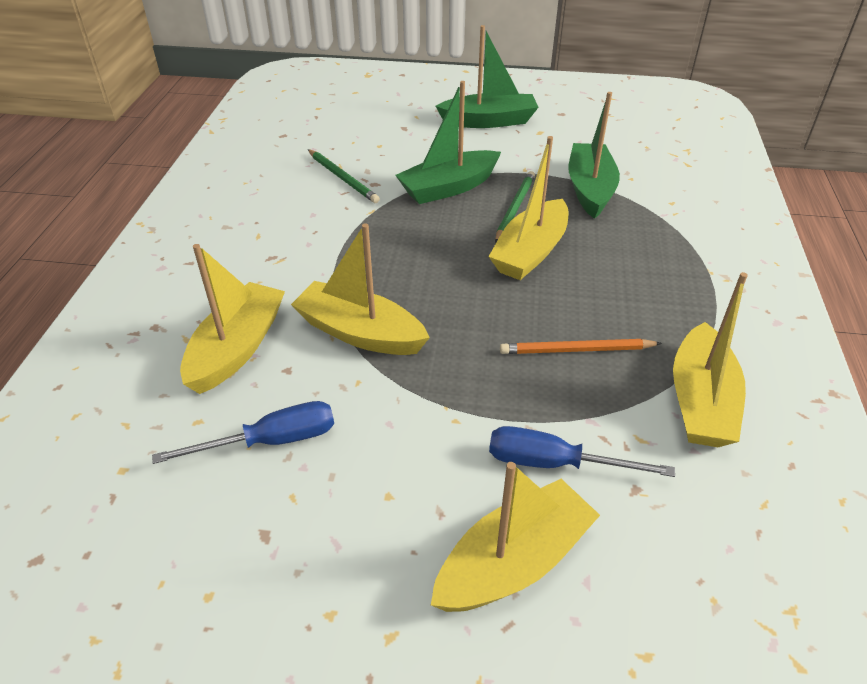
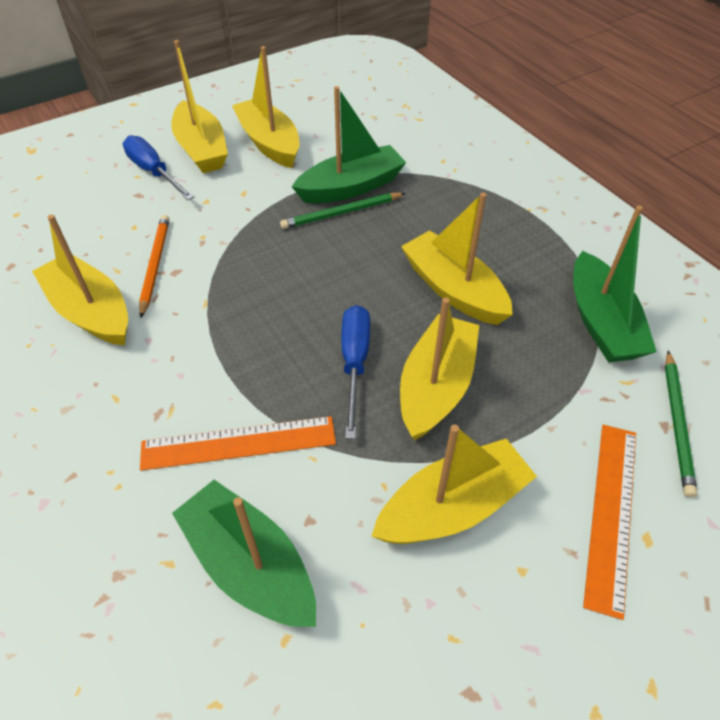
orange ruler: none = 0 -> [140,416,336,471] [583,425,636,620] = 2
yellow boat: [180,244,285,394] [291,223,430,355] [431,462,600,612] [488,136,568,280] [673,272,748,447] = 5 -> [32,215,128,346] [171,40,228,173] [232,46,299,168] [371,425,537,544] [400,297,479,440] [401,193,513,325] = 6

